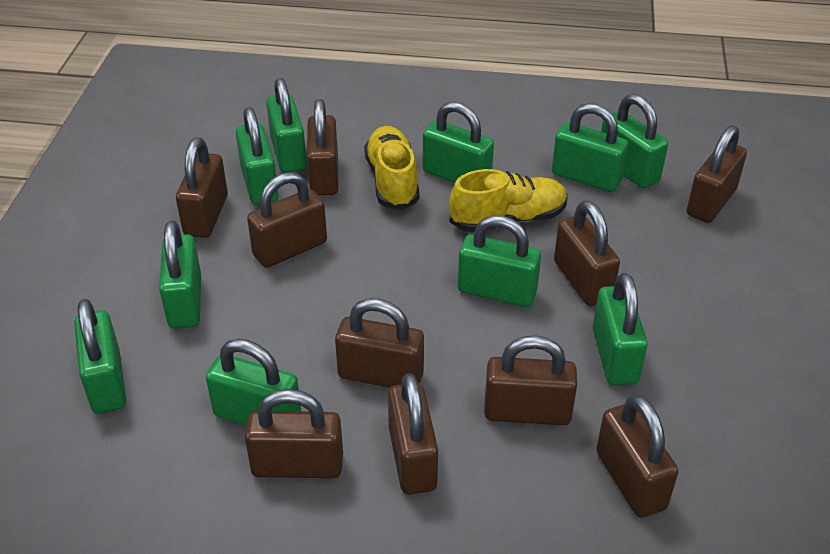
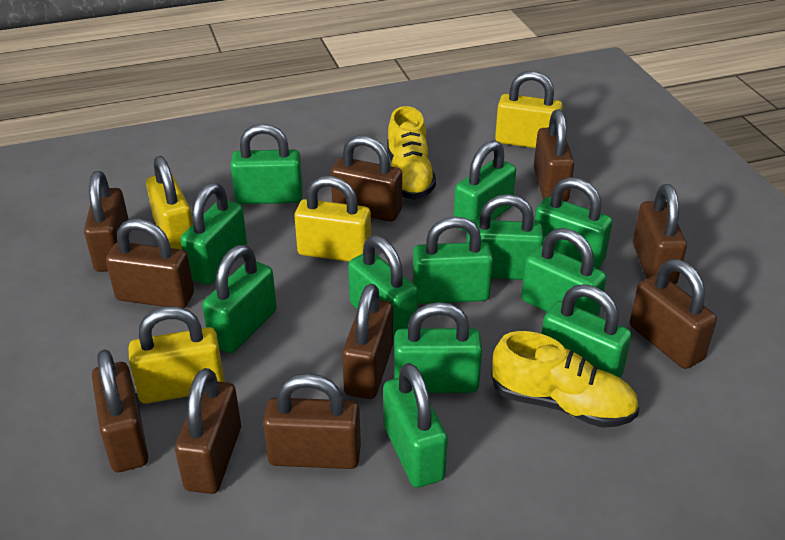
green padlock: [74,299,126,414] [159,221,201,329] [206,339,301,425] [236,107,278,205] [266,78,307,173] [423,102,494,183] [458,215,541,307] [552,103,628,192] [593,273,648,385] [601,94,668,189] = 10 -> [180,183,247,285] [202,245,277,353] [230,124,303,204] [348,235,418,340] [383,363,448,488] [394,302,482,393] [413,216,493,304] [453,140,516,233] [466,194,544,280] [521,228,607,316] [534,177,613,269] [541,284,632,378] = 12
yellow padlock: none = 0 -> [128,306,224,404] [146,156,193,249] [295,176,371,262] [495,71,563,148] = 4

